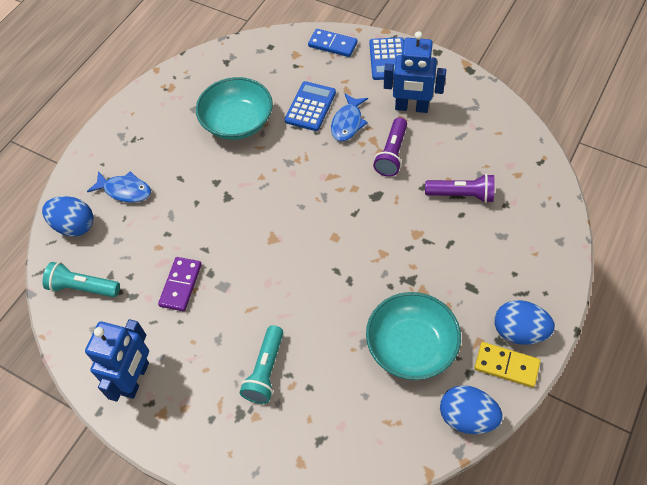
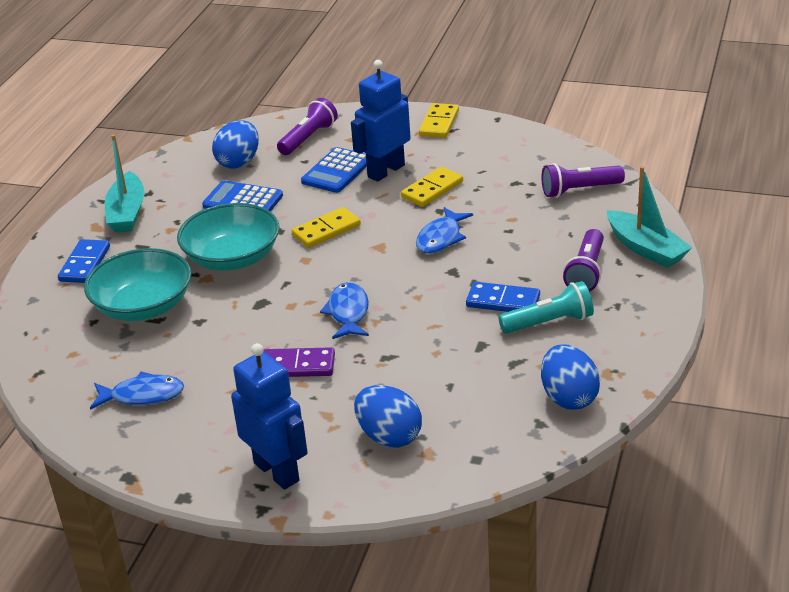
blue domino: [308,29,358,57] = 1 -> [58,239,110,283] [466,282,540,312] = 2
blue fish: [87,171,151,203] [331,93,368,141] = 2 -> [90,372,184,410] [320,282,369,339] [416,207,473,254] = 3
purple flashlight: [373,117,407,177] [425,174,495,203] = 2 -> [277,98,338,155] [541,163,625,198] [563,229,604,292] = 3
turquoise boat: none = 0 -> [105,134,144,233] [607,166,693,268] = 2
turquoise flashlight: [42,262,120,297] [240,325,283,404] = 2 -> [498,281,594,334] = 1
yellow domino: [474,342,540,387] = 1 -> [292,207,361,248] [401,167,463,207] [419,103,459,138] = 3

